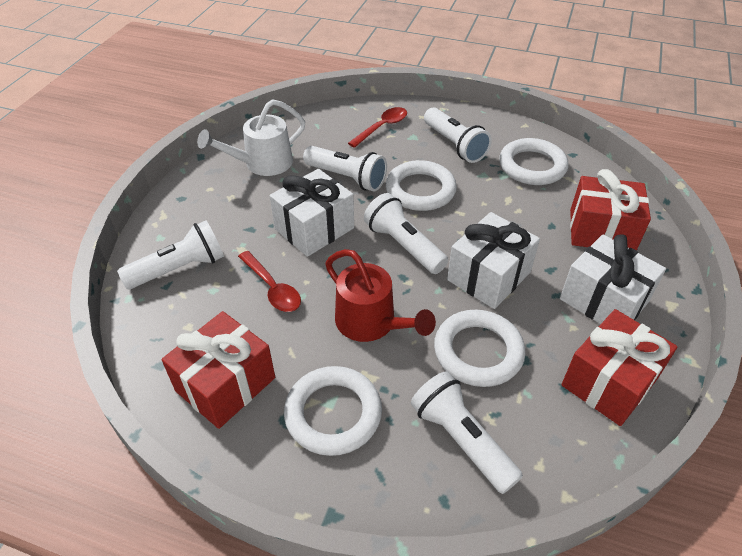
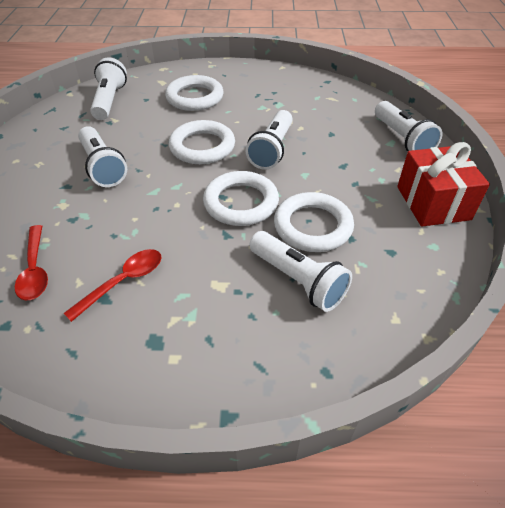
red gift: [161,311,275,429] [561,309,677,426] [570,169,651,251] = 3 -> [397,142,490,226] = 1
red watering can: [325,249,436,342] = 1 -> none = 0
white gift: [270,169,354,257] [447,212,540,309] [560,234,666,324] = 3 -> none = 0
white watering can: [197,99,305,176] = 1 -> none = 0

